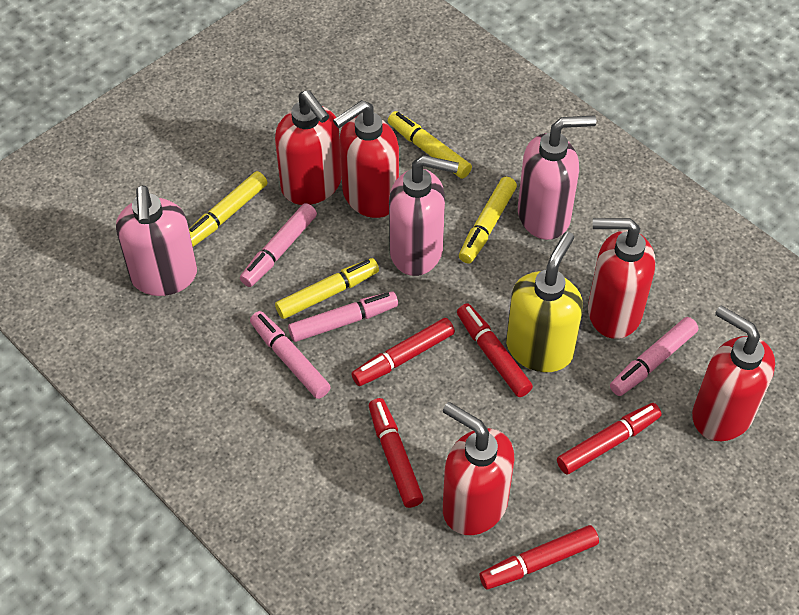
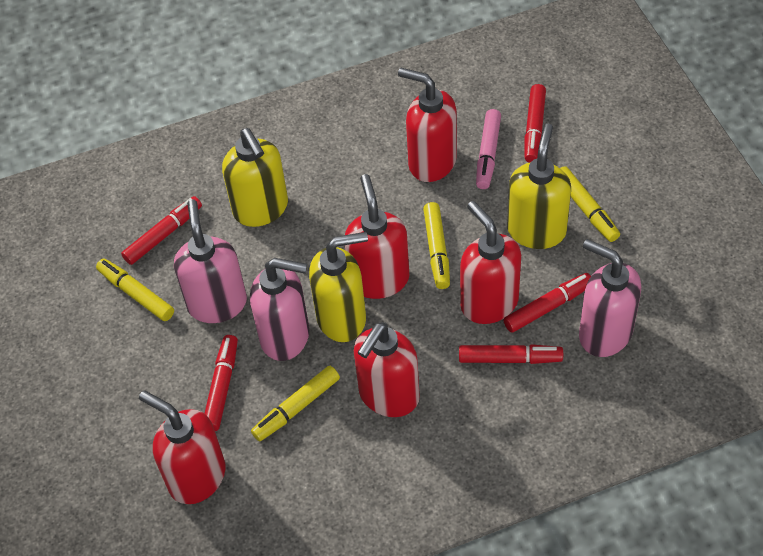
pink marker: [240,203,317,287] [250,311,331,399] [288,291,398,342] [610,317,698,396] = 4 -> [476,109,501,189] = 1
yellow soap dispenser: [506,232,583,372] = 1 -> [222,128,288,227] [309,232,368,342] [507,124,571,249] = 3

